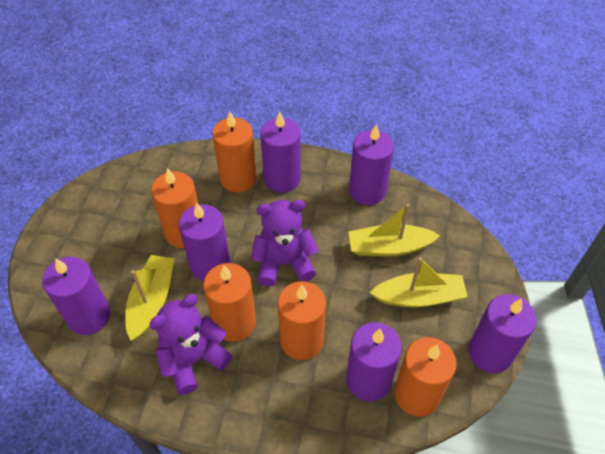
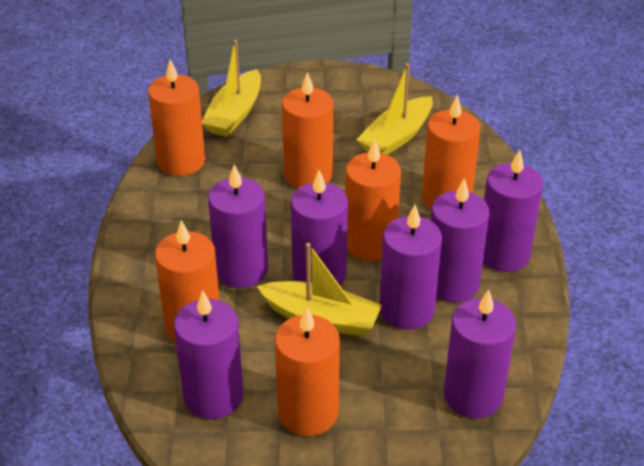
orange candle: [151,168,198,248] [203,263,256,342] [212,111,257,192] [278,281,326,360] [394,337,457,416] = 5 -> [148,59,205,176] [155,220,220,342] [275,307,340,436] [282,72,333,188] [345,139,401,261] [422,95,481,209] = 6
purple candle: [42,257,111,335] [179,203,231,281] [261,112,301,193] [346,322,402,402] [349,124,394,205] [469,294,537,373] = 6 -> [174,290,243,419] [208,164,268,288] [291,170,348,285] [379,205,442,330] [431,178,490,302] [443,289,516,418] [483,150,543,272] = 7
purple teddy bear: [149,294,232,395] [251,200,319,287] = 2 -> none = 0

